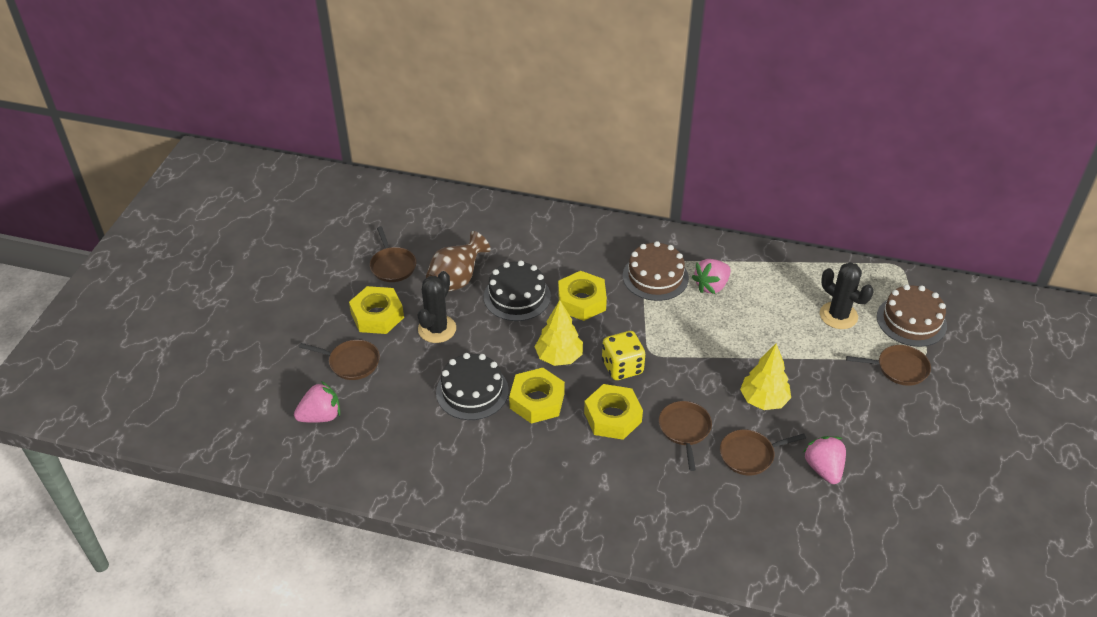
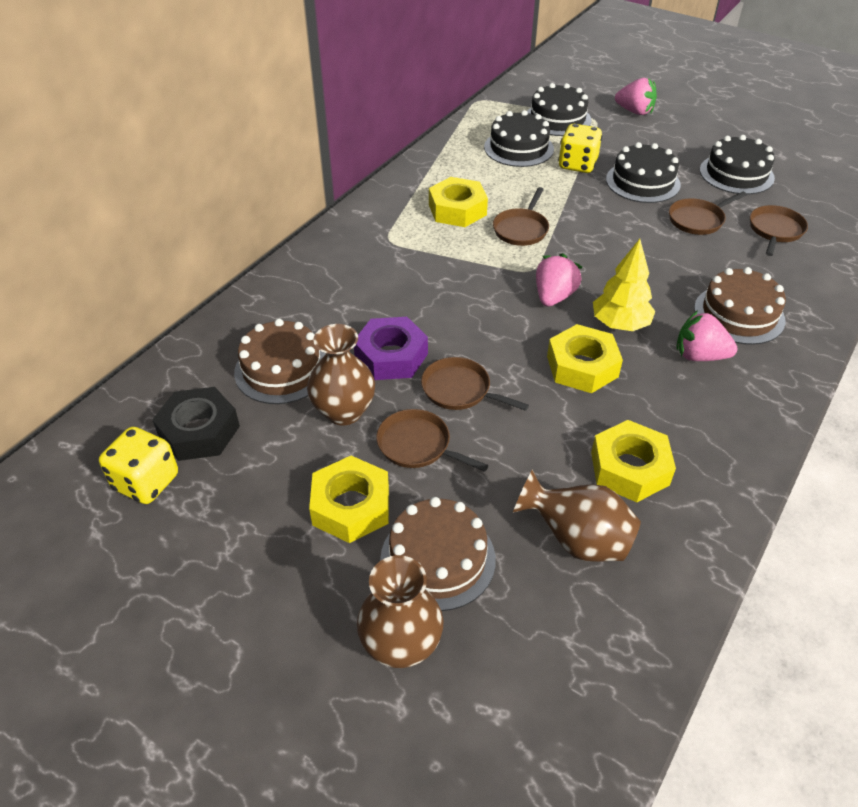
black cactus: [418,271,456,343] [820,262,874,329] = 2 -> none = 0
black cake: [436,353,509,420] [484,260,551,321] = 2 -> [484,110,554,167] [527,83,591,136] [606,142,681,203] [700,135,775,194] = 4
black nut: none = 0 -> [152,387,240,461] = 1
brown cake: [623,241,689,301] [877,284,947,347] = 2 -> [234,319,325,404] [380,497,496,611] [694,267,786,345] = 3
brown vase: [426,231,491,292] = 1 -> [307,324,375,425] [357,555,443,668] [513,470,641,562] = 3
purple nut: none = 0 -> [354,317,428,380] = 1
yellow dice: [602,331,645,380] = 1 -> [99,427,178,504] [558,124,602,173] = 2
yellow tree: [535,300,583,366] [740,344,791,410] = 2 -> [593,239,656,331] = 1

